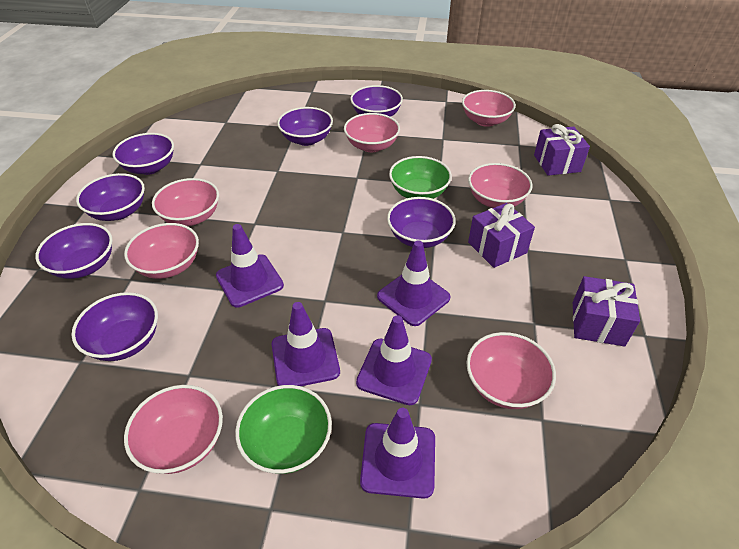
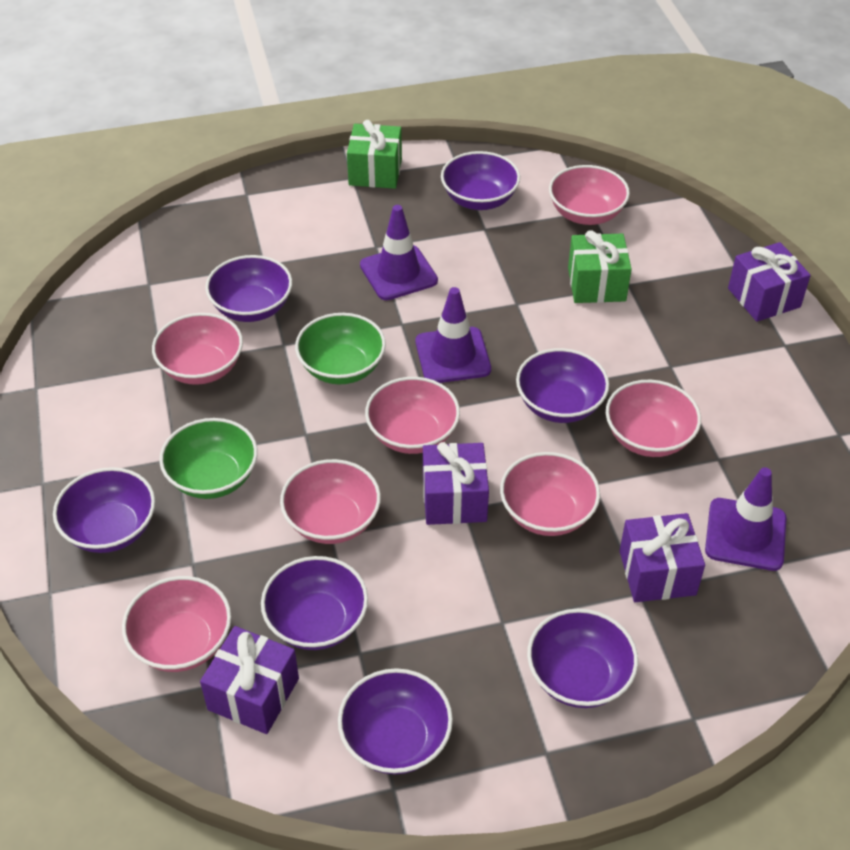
green gift: none = 0 -> [347,120,402,189] [568,231,632,303] = 2
purple gift: [468,203,535,268] [534,124,590,176] [573,276,640,347] = 3 -> [200,626,299,734] [423,442,489,525] [619,513,705,602] [728,242,811,322] = 4
purple traffic cone: [216,224,284,308] [272,302,340,386] [356,315,432,405] [360,408,435,499] [377,240,450,326] = 5 -> [360,205,438,300] [416,287,491,383] [705,467,786,571] = 3

